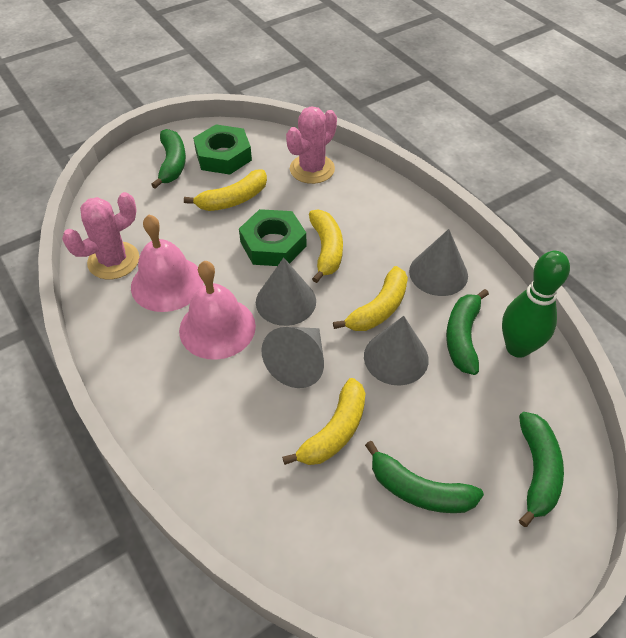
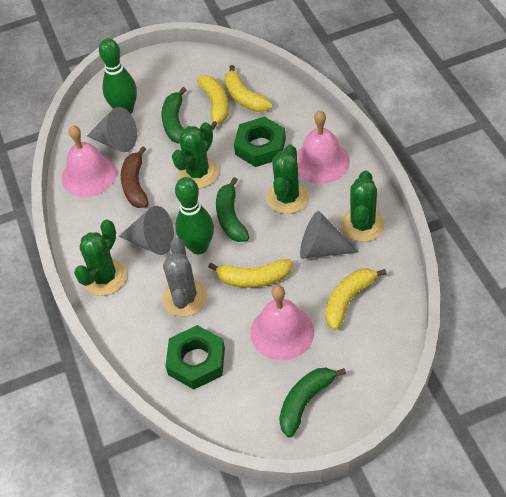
brown banana: none = 0 -> [121,146,148,208] = 1
green banana: [151,129,186,189] [365,441,484,513] [446,289,489,375] [519,412,564,527] = 4 -> [162,87,186,143] [216,177,249,242] [279,368,346,438] = 3
green bowling pin: [502,251,570,358] = 1 -> [99,38,137,114] [175,177,214,254] = 2
green cactus: none = 0 -> [74,220,127,296] [172,122,219,188] [266,144,309,214] [341,170,385,242] = 4
grey cactus: none = 0 -> [162,238,207,317] = 1
grey cone: [256,258,316,326] [261,327,324,388] [364,316,429,386] [409,229,468,296] = 4 -> [87,107,137,152] [119,206,174,255] [300,211,358,259] = 3
pink bell: [131,214,204,312] [179,261,256,360] = 2 -> [62,125,117,197] [250,285,314,360] [297,110,350,184] = 3
pink cactus: [62,192,139,279] [286,106,337,184] = 2 -> none = 0

